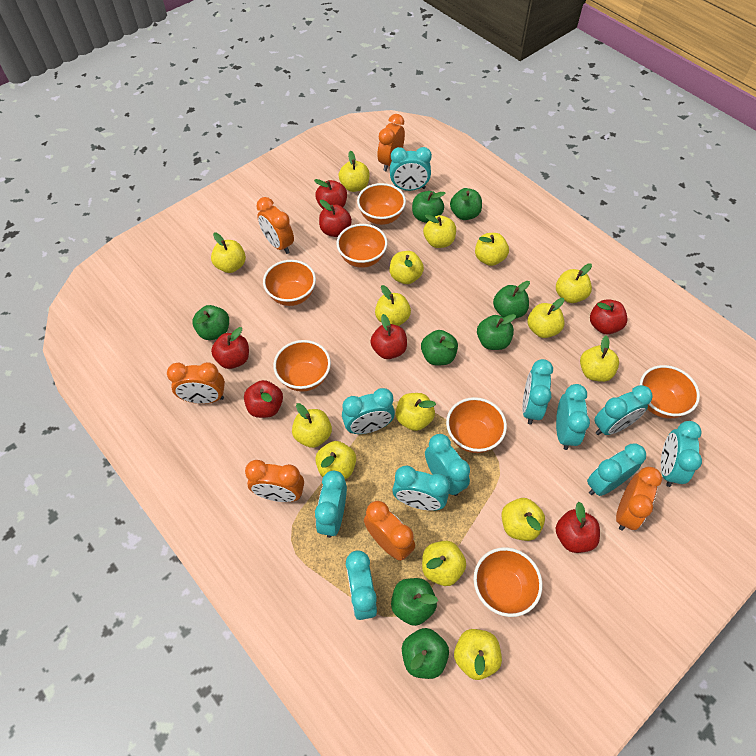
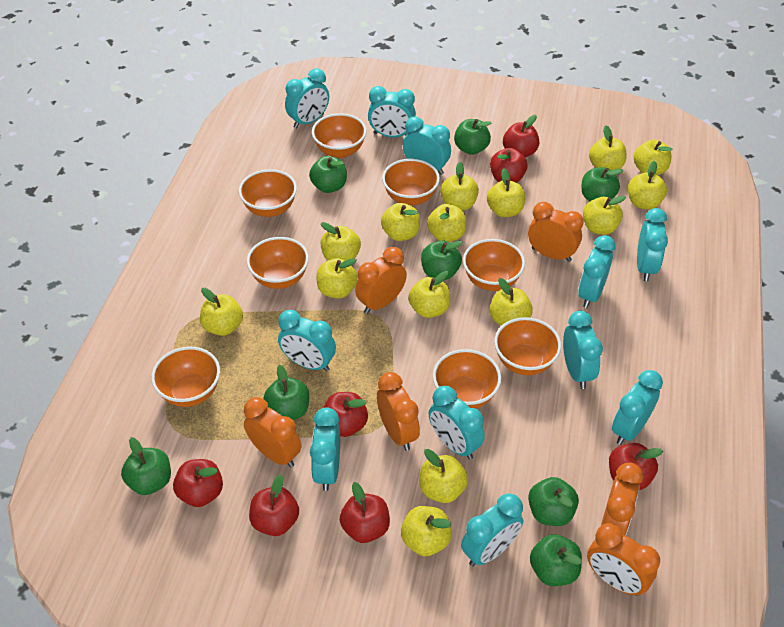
orange bowl: [263,260,316,306] [273,340,331,392] [336,224,387,268] [357,183,406,225] [446,397,507,453] [474,547,542,617] [640,365,700,418] = 7 -> [151,347,220,407] [239,169,297,217] [247,237,309,289] [312,113,367,158] [382,159,440,206] [433,349,501,409] [463,239,525,291] [494,317,561,375] = 8

